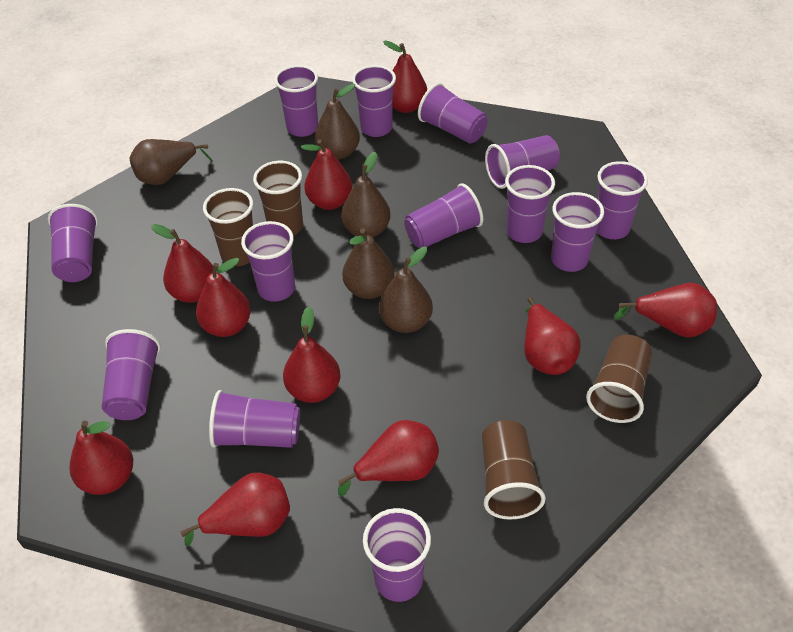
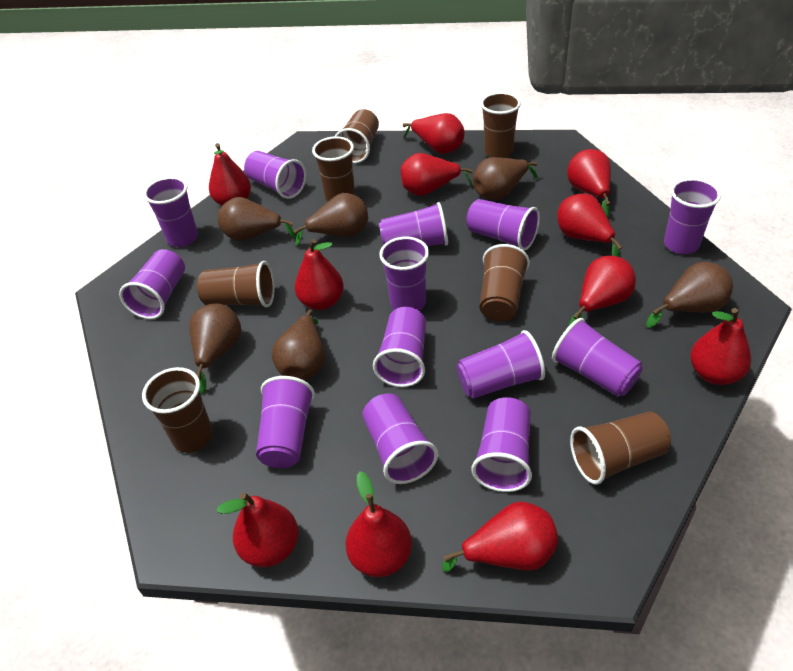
brown cup: [203,188,253,266] [253,161,303,236] [482,420,546,520] [586,335,652,423] = 4 -> [142,367,213,453] [197,261,274,307] [312,136,355,202] [335,109,379,163] [480,244,530,322] [481,92,521,158] [570,412,671,485] = 7
brown pear: [130,139,213,185] [315,83,360,159] [341,152,391,237] [342,228,395,299] [379,247,433,333] = 5 -> [189,303,241,394] [218,197,297,241] [271,310,325,380] [293,193,368,246] [473,157,538,200] [646,262,733,328] = 6
red pear: [69,421,133,495] [151,224,213,303] [181,473,290,547] [196,258,251,337] [283,307,341,403] [301,139,352,210] [338,420,439,497] [383,40,427,113] [524,297,581,375] [614,283,717,338] = 10 -> [209,143,251,206] [217,492,298,567] [295,239,344,310] [345,471,412,577] [401,153,473,196] [403,113,465,154] [442,502,558,572] [557,194,622,257] [567,149,611,218] [569,256,636,325] [690,308,751,385] = 11

